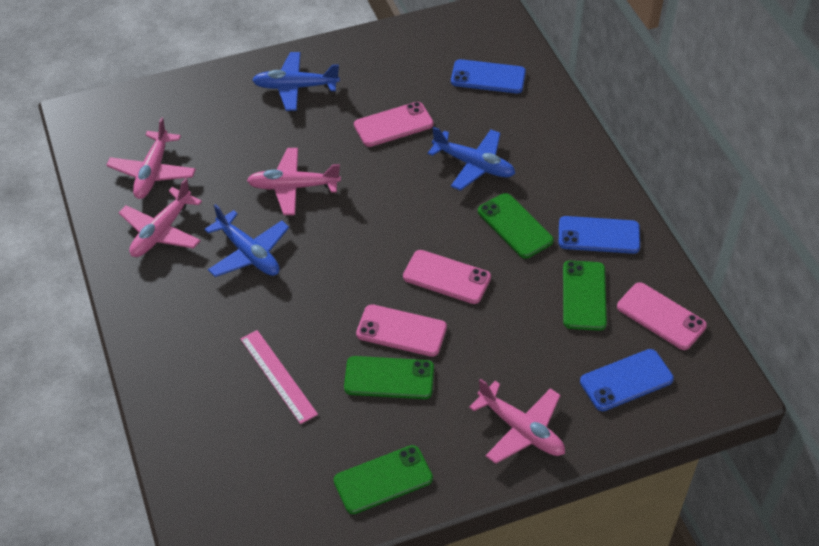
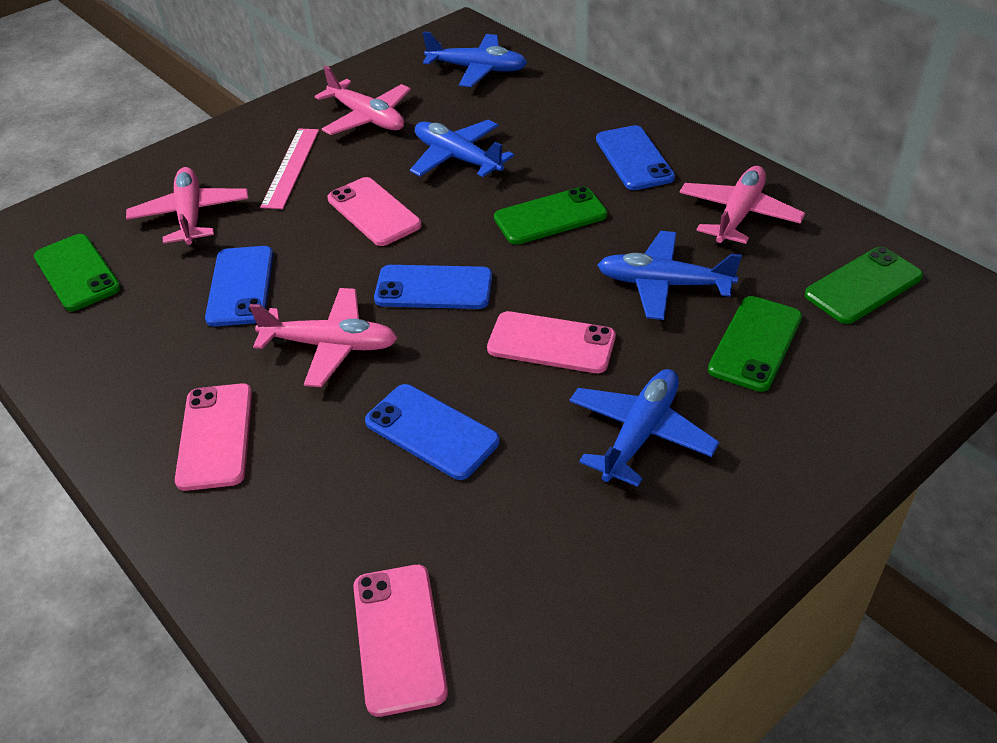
blue phone: [451,59,526,93] [559,216,640,254] [580,349,674,411] = 3 -> [205,246,273,327] [365,384,500,480] [374,265,492,309] [596,125,675,190] = 4
blue plane: [204,204,289,277] [252,52,340,111] [428,127,515,191] = 3 -> [410,120,514,177] [423,31,527,87] [569,369,719,487] [598,231,742,320] = 4

